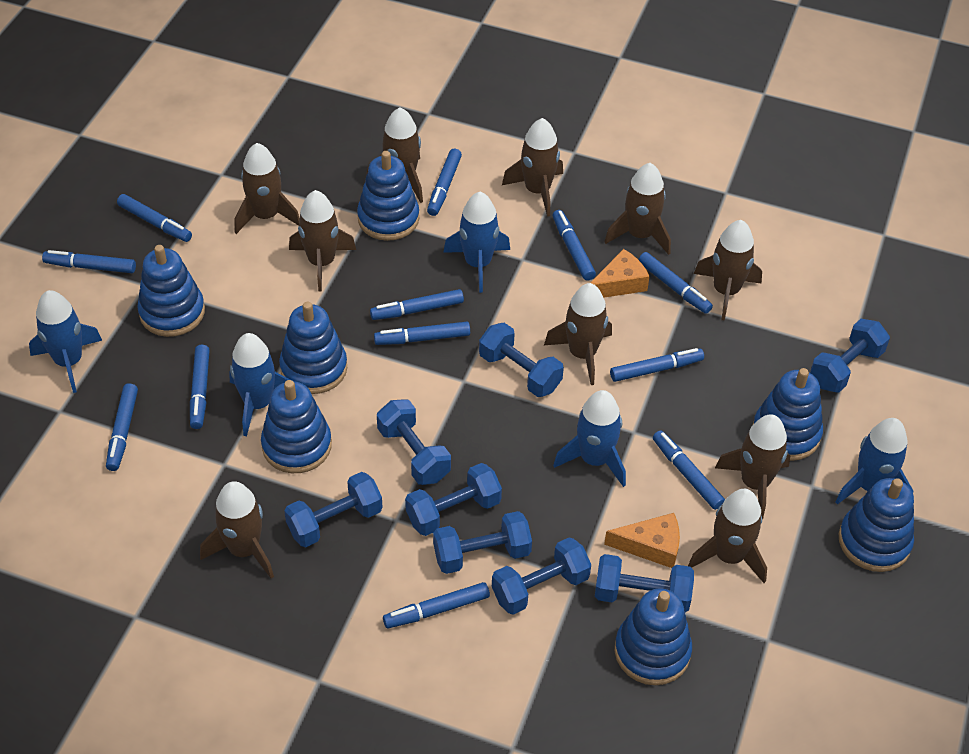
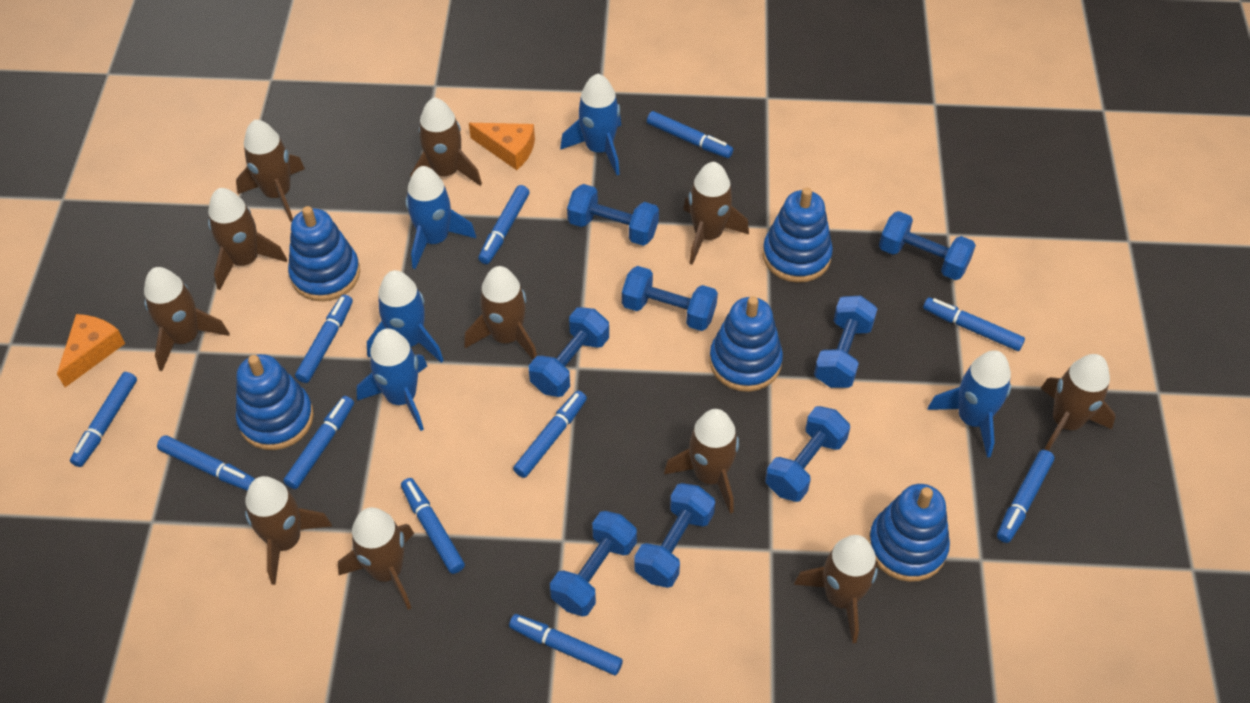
blue marker: [42,250,136,273] [106,383,138,471] [117,194,192,242] [190,344,210,429] [370,289,464,320] [374,322,470,345] [383,582,490,628] [427,149,462,216] [553,210,596,281] [610,348,704,382] [638,252,713,314] [653,430,725,510] = 12 -> [70,372,137,467] [157,435,255,491] [284,396,354,489] [295,294,353,383] [401,478,465,574] [478,185,530,264] [509,614,623,675] [513,391,587,478] [647,111,733,158] [923,297,1025,351] [997,450,1054,543] = 11
blue stacking toy: [137,245,205,337] [261,380,332,473] [279,302,347,394] [357,151,419,241] [615,588,692,685] [753,368,823,461] [839,478,914,572] = 7 -> [236,354,314,450] [288,206,360,301] [709,296,783,392] [762,187,833,283] [868,484,950,582] = 5
brown rocket: [200,481,274,579] [235,143,300,234] [289,190,356,292] [366,107,423,203] [502,118,563,217] [544,283,612,385] [605,163,671,255] [688,489,767,583] [694,220,762,321] [715,414,790,519] = 10 -> [144,267,230,371] [208,188,287,290] [236,119,305,222] [245,476,332,585] [338,507,414,610] [411,97,482,186] [464,266,537,360] [664,409,739,514] [683,162,749,265] [794,535,878,644] [1041,354,1115,451] = 11

